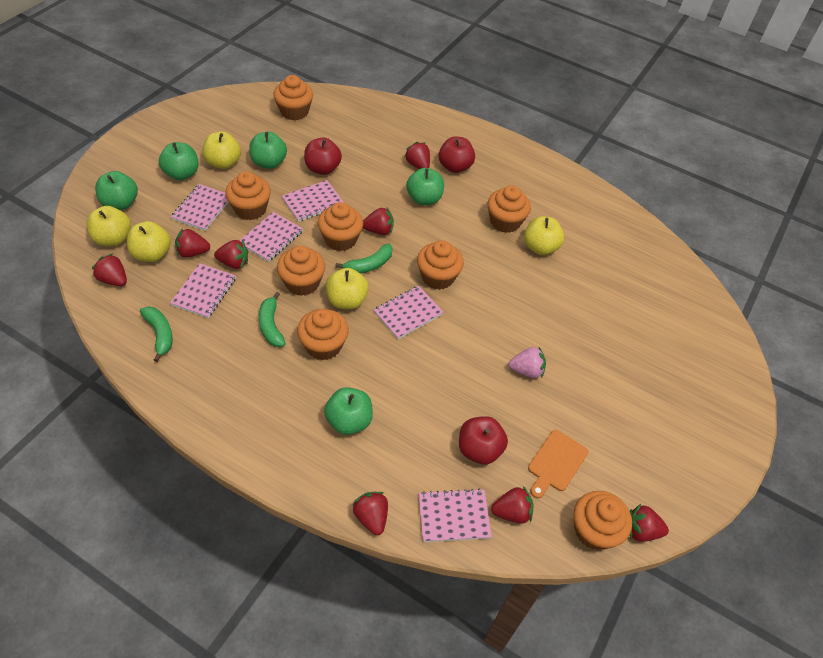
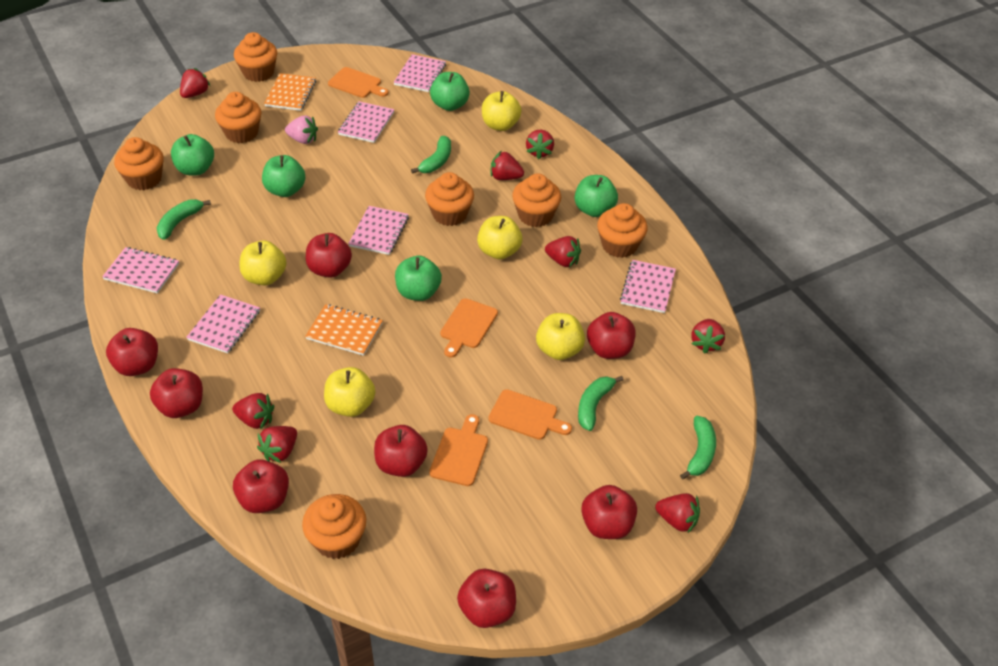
green banana: [140,306,172,362] [259,292,286,347] [335,244,393,274] = 3 -> [157,199,211,240] [411,136,451,174] [578,376,623,431] [680,416,716,480] = 4
orange cupcake: [225,171,271,220] [273,75,313,121] [277,246,325,296] [297,309,349,360] [318,202,363,251] [417,240,464,290] [487,185,531,233] [573,491,632,550] = 8 -> [114,137,163,190] [215,92,261,143] [234,32,277,82] [302,494,366,559] [425,172,474,226] [512,173,561,227] [597,203,647,258] = 7
orange cutting board: [528,430,588,498] = 1 -> [328,67,389,98] [429,414,488,486] [440,298,498,358] [488,389,572,440] = 4
orange notebook: none = 0 -> [264,73,316,111] [305,304,383,356] = 2
red apple: [304,138,342,175] [439,137,475,173] [459,416,508,465] = 3 -> [106,328,158,376] [150,368,203,418] [233,459,289,513] [306,233,352,278] [374,425,428,477] [457,569,516,628] [581,485,637,539] [587,312,635,359] = 8

